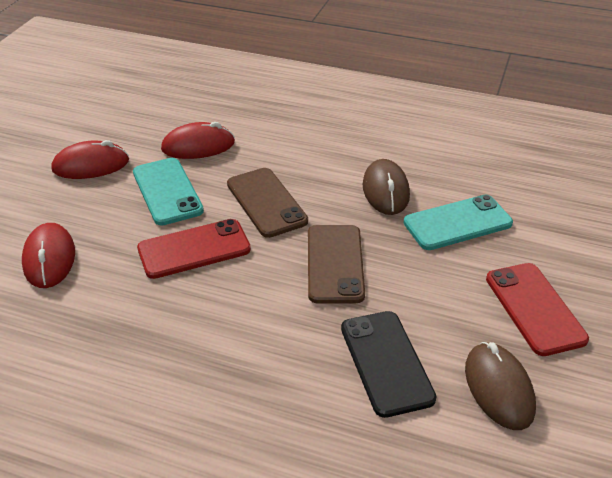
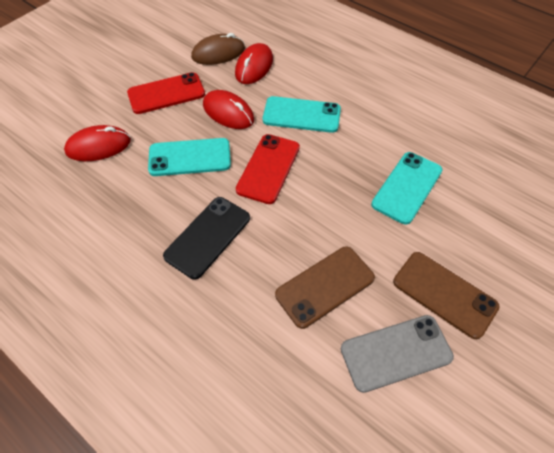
brown mouse: [363,159,410,215] [465,342,536,430] = 2 -> [191,33,245,65] = 1
grey phone: none = 0 -> [341,315,454,393] = 1
turquoise phone: [133,158,204,226] [403,194,513,250] = 2 -> [148,138,231,176] [263,96,341,133] [371,152,443,224] = 3

